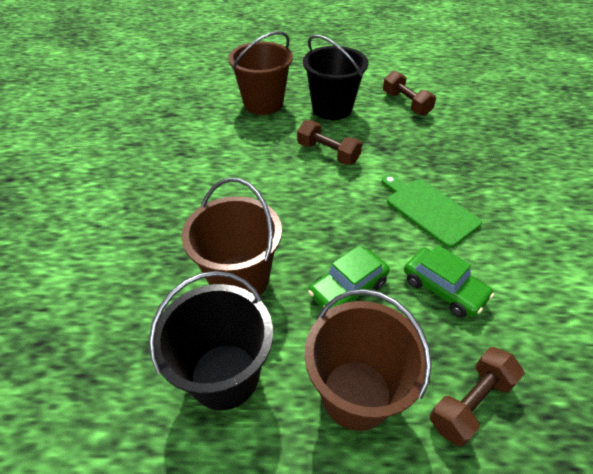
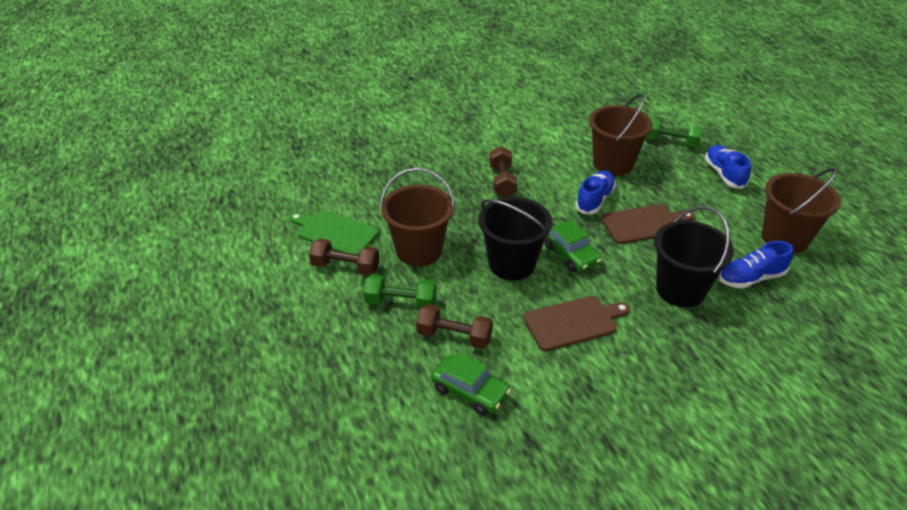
blue shoe: none = 0 -> [575,170,616,214] [705,145,751,189] [719,241,793,289] = 3
brown cutting board: none = 0 -> [523,296,630,351] [601,204,695,244] = 2
green dumbbell: none = 0 -> [363,274,436,310] [646,118,703,148] = 2

